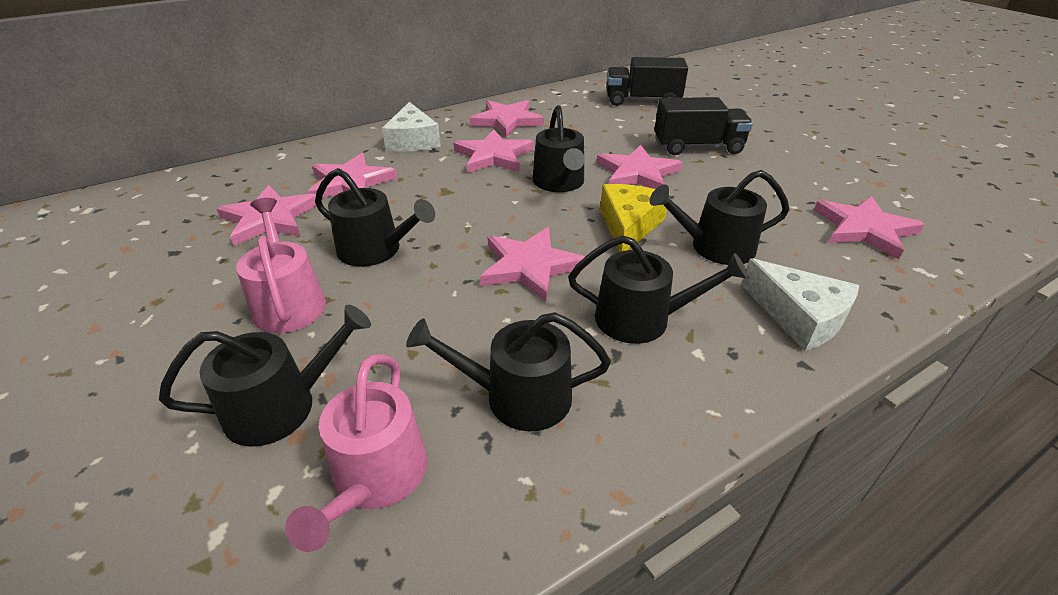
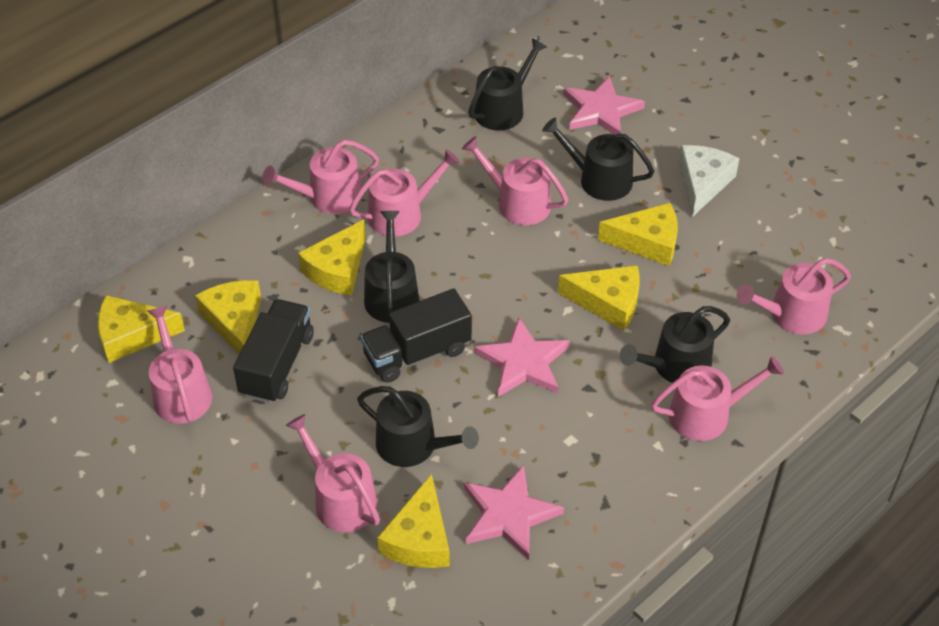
black watering can: [159,305,371,447] [315,168,435,267] [406,312,611,432] [533,105,585,192] [568,235,749,344] [650,170,790,265] = 6 -> [357,386,479,467] [364,211,420,323] [468,38,547,130] [542,117,654,201] [620,306,730,383] = 5
pink star: [217,185,316,246] [307,153,397,198] [453,129,534,173] [470,100,544,137] [480,227,587,301] [597,145,682,189] [814,196,925,259] = 7 -> [464,465,564,560] [475,318,570,397] [563,76,645,135] = 3
pink watering can: [236,198,326,333] [285,354,428,552] = 2 -> [147,306,212,424] [262,140,379,214] [286,414,380,532] [349,149,460,237] [462,136,568,225] [651,356,784,441] [736,258,851,334] = 7
white cheese: [382,102,441,152] [741,258,859,351] = 2 -> [678,145,740,217] = 1
yellow cheese: [600,184,670,252] = 1 -> [98,295,185,363] [195,280,261,354] [298,219,366,296] [377,474,450,568] [558,265,640,331] [598,203,678,266] = 6

